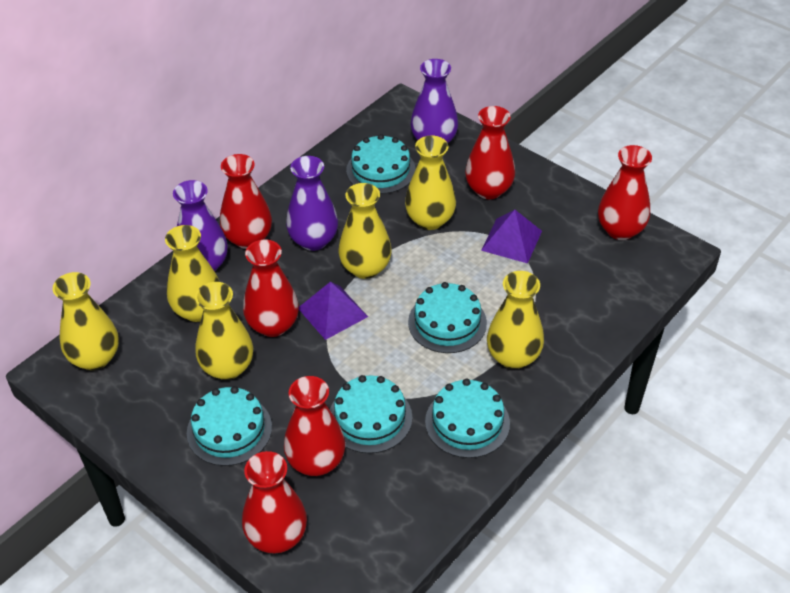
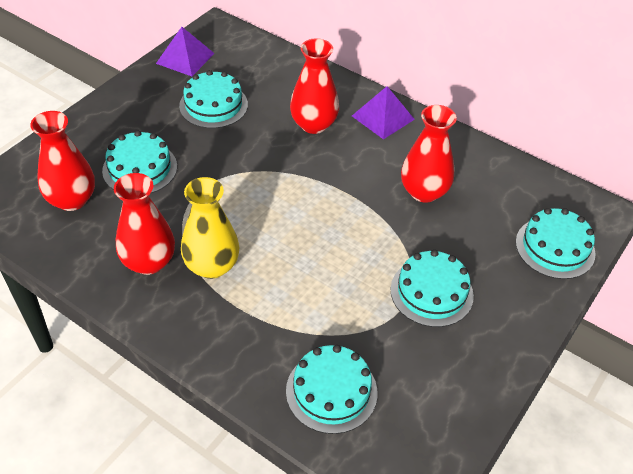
purple vase: [173,180,228,272] [286,156,338,251] [411,59,458,143] = 3 -> none = 0
red vase: [220,154,272,249] [242,451,307,554] [243,240,299,337] [284,376,345,476] [465,106,515,199] [598,145,652,240] = 6 -> [30,111,95,211] [114,173,175,275] [290,38,339,134] [401,105,457,203] = 4
yellow vase: [53,272,119,370] [165,225,220,322] [195,282,253,380] [338,183,392,279] [405,136,456,230] [487,271,544,369] = 6 -> [181,177,240,279] = 1

